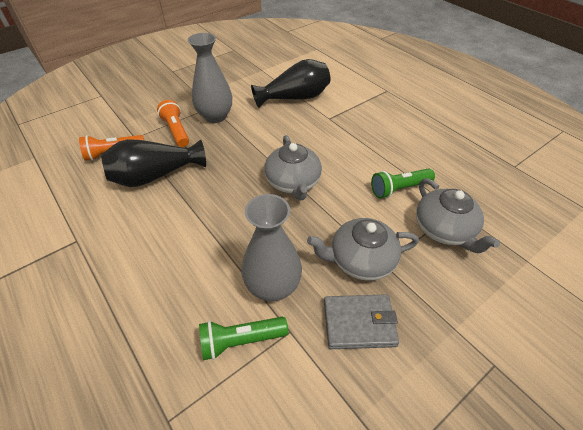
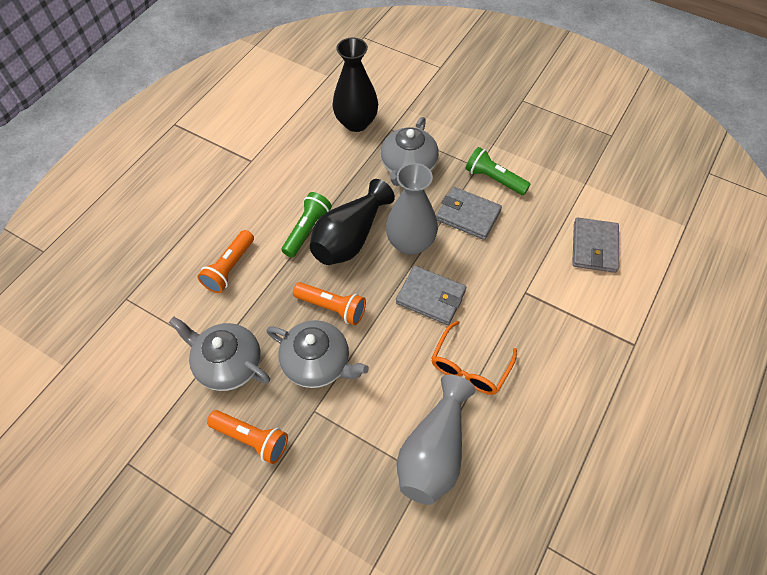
grey wallet: [324,294,399,349] = 1 -> [396,266,466,325] [436,187,502,240] [572,217,619,273] = 3
orange flashlight: [79,135,144,161] [157,100,189,147] = 2 -> [198,230,254,293] [207,410,288,464] [293,282,366,325] = 3
orange glasses: none = 0 -> [431,321,517,395] = 1

